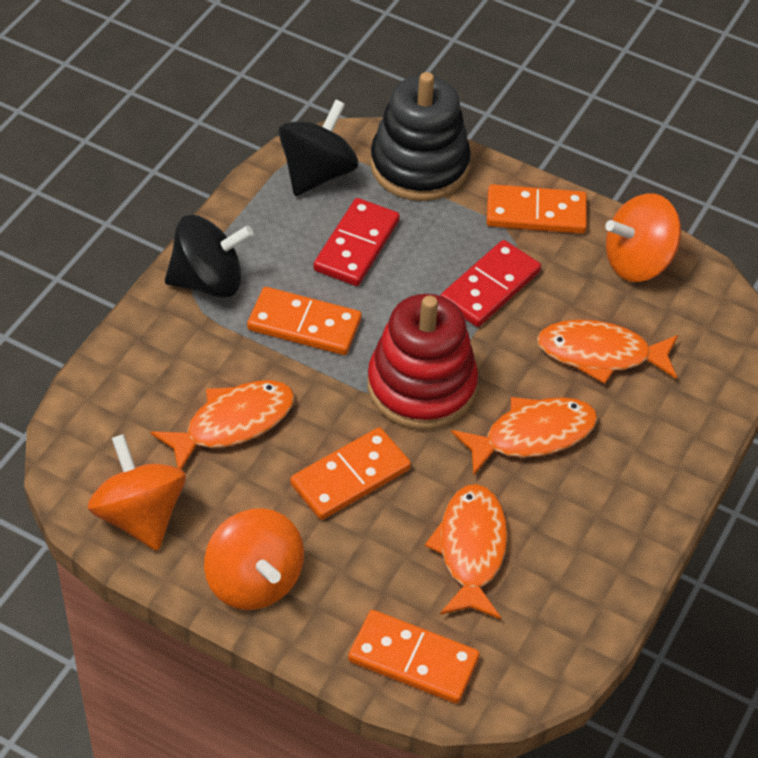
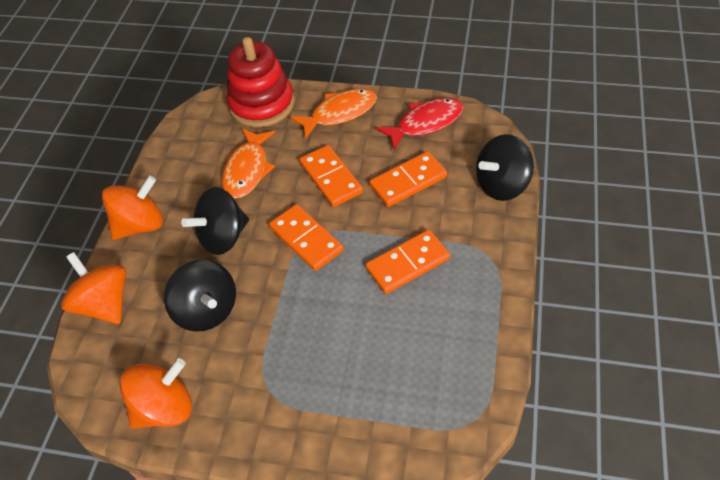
black spinning top: [165,215,253,298] [279,100,358,196] = 2 -> [164,260,236,332] [181,187,249,255] [476,134,534,201] = 3
black stacking toy: [370,72,471,201] = 1 -> none = 0
orange fish: [151,380,295,470] [425,484,507,619] [451,397,598,476] [537,320,678,384] = 4 -> [222,128,275,199] [290,88,377,139] = 2
red domino: [313,198,400,286] [440,240,541,327] = 2 -> none = 0
red fish: none = 0 -> [376,97,463,150] = 1

